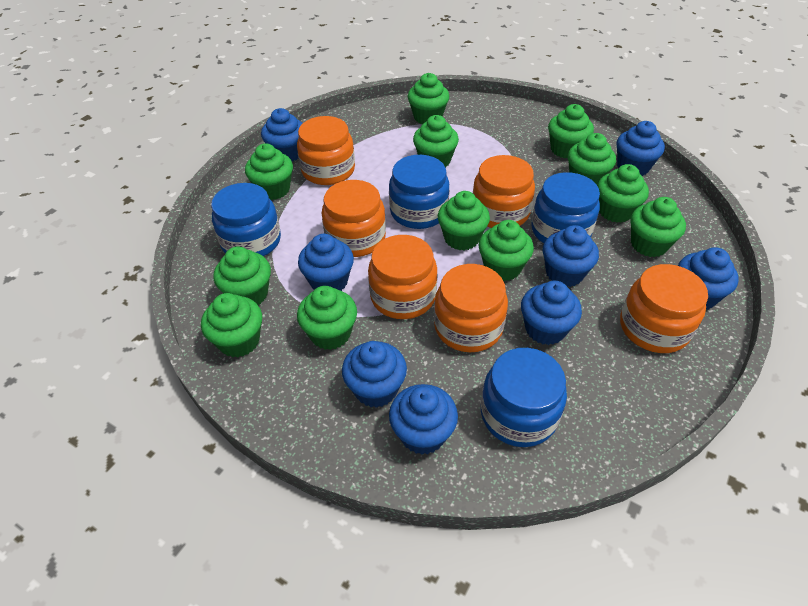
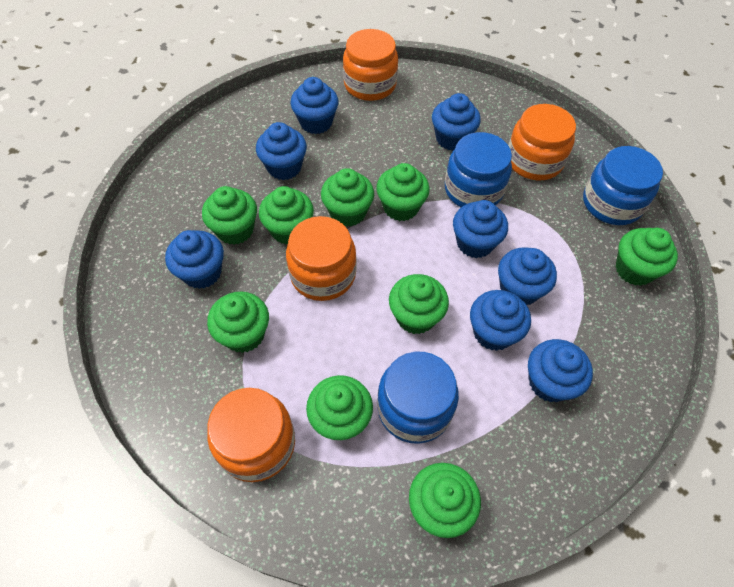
blue jar: [211,183,281,256] [389,155,449,229] [481,348,567,447] [531,172,600,243] = 4 -> [377,352,459,444] [445,132,512,207] [583,146,663,225] = 3
green cupcake: [201,293,262,357] [213,247,271,305] [245,143,293,200] [297,286,357,350] [408,73,449,124] [413,115,459,168] [438,191,490,250] [479,220,534,281] [548,104,594,158] [568,133,616,185] [597,164,649,223] [630,197,686,257] = 12 -> [202,186,257,245] [207,292,269,353] [259,186,314,245] [306,375,373,441] [321,168,374,227] [376,163,430,221] [389,274,449,334] [409,463,481,538] [616,228,678,286] = 9
orange jar: [297,116,355,185] [322,180,386,257] [368,235,438,319] [434,264,508,352] [473,155,535,228] [620,264,708,353] = 6 -> [207,388,295,482] [286,216,357,301] [343,29,398,101] [508,104,576,180] = 4

